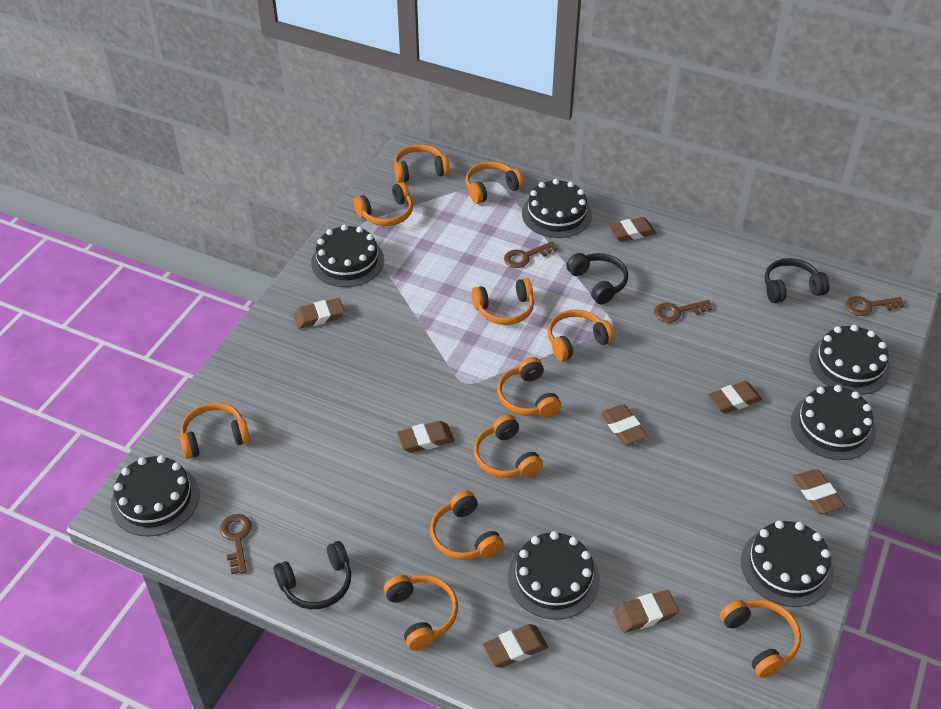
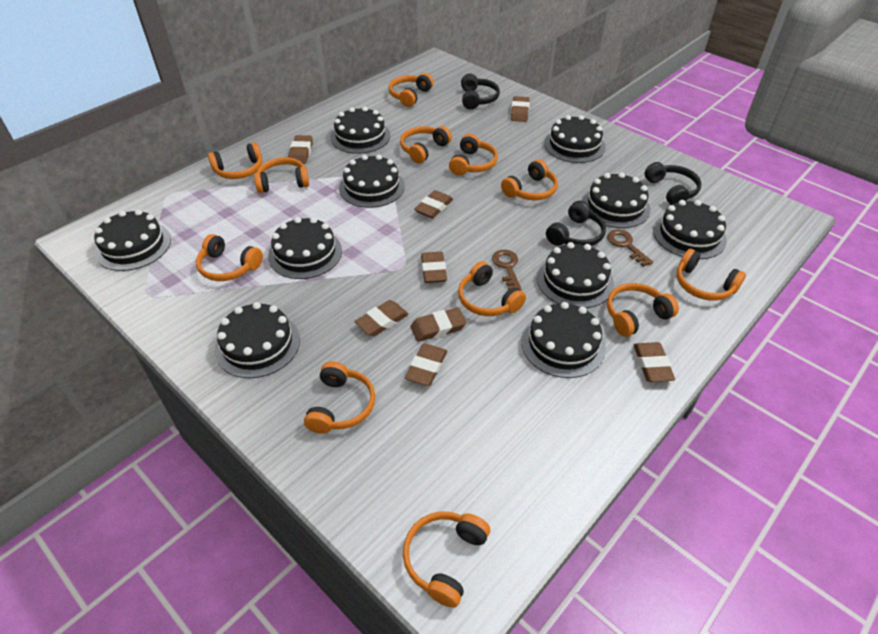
black cake: [111,455,200,536] [311,224,384,287] [508,531,600,620] [522,179,592,238] [741,520,834,607] [791,385,876,460] [809,325,891,395] = 7 -> [94,209,171,271] [215,302,300,378] [268,217,342,279] [331,107,390,154] [339,155,405,208] [521,302,606,378] [537,242,614,308] [544,115,606,163] [582,172,651,228] [653,200,727,259] = 10
brown key: [220,514,251,574] [504,241,558,268] [654,300,713,323] [845,296,905,316] = 4 -> [492,250,521,290] [607,230,653,267] = 2
orange headphones: [180,403,250,459] [353,182,413,226] [383,575,458,651] [394,144,450,183] [430,490,504,560] [465,161,524,204] [471,278,534,325] [474,415,543,478] [497,357,562,418] [548,309,614,361] [720,600,801,678] = 11 -> [196,234,263,281] [208,142,262,179] [254,157,309,193] [304,361,375,434] [388,73,434,107] [400,126,452,163] [403,511,490,608] [449,134,498,176] [458,261,526,316] [501,159,558,200] [607,283,679,337] [676,249,746,301] = 12

